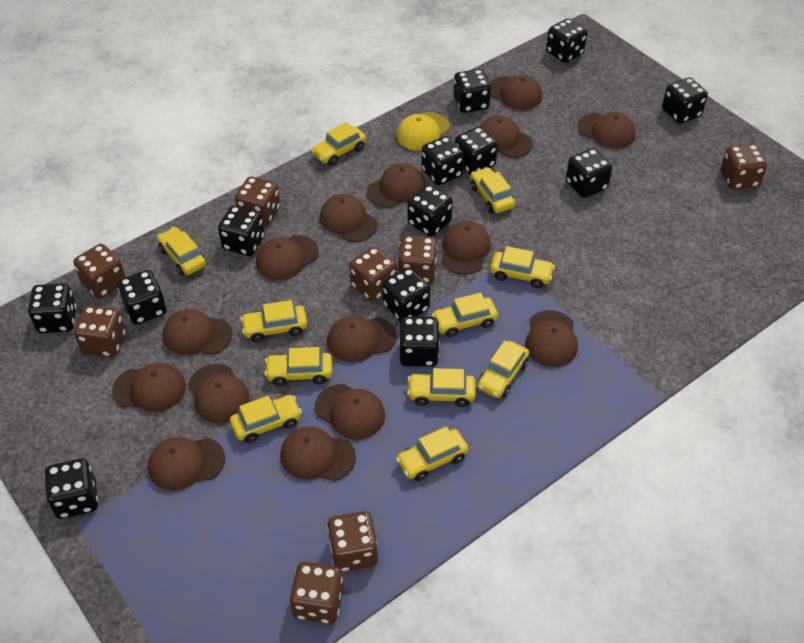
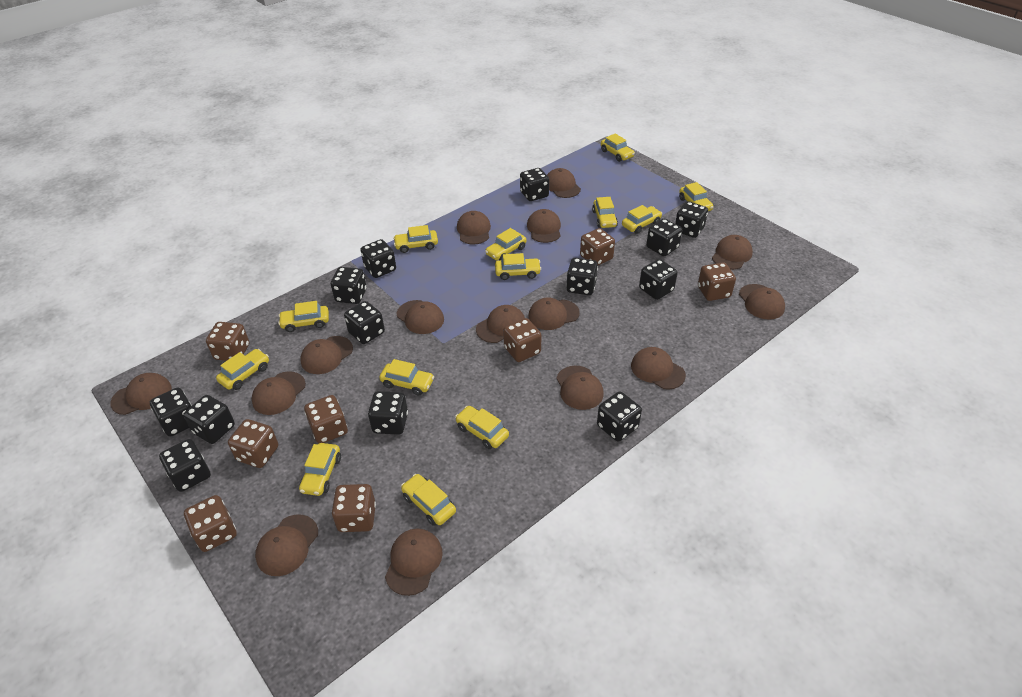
yellow cap: [397,112,450,151] = 1 -> none = 0
yellow car: [157,227,206,275] [230,395,302,443] [240,300,307,342] [265,347,332,386] [311,122,366,165] [396,426,469,481] [407,368,476,407] [431,293,498,337] [470,167,515,213] [477,340,529,398] [490,246,555,288] = 11 -> [216,349,269,390] [278,301,329,332] [299,443,341,496] [379,359,434,395] [393,225,438,253] [401,474,456,526] [455,406,509,449] [485,228,526,260] [495,253,541,280] [592,197,618,228] [601,133,635,162] [622,205,662,234] [679,182,713,211] = 13

